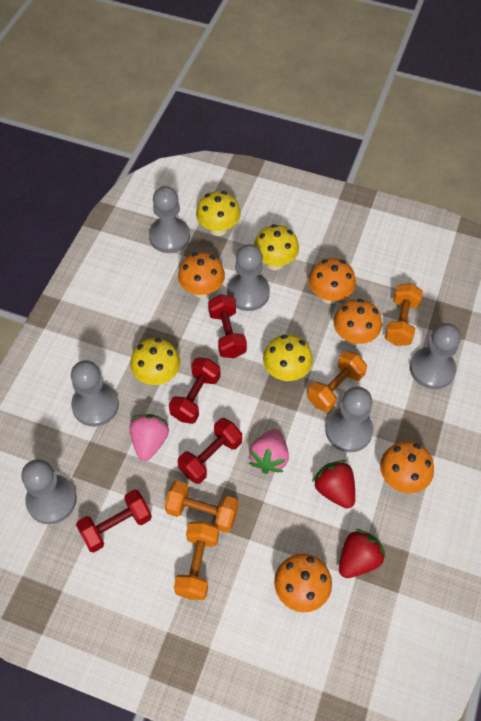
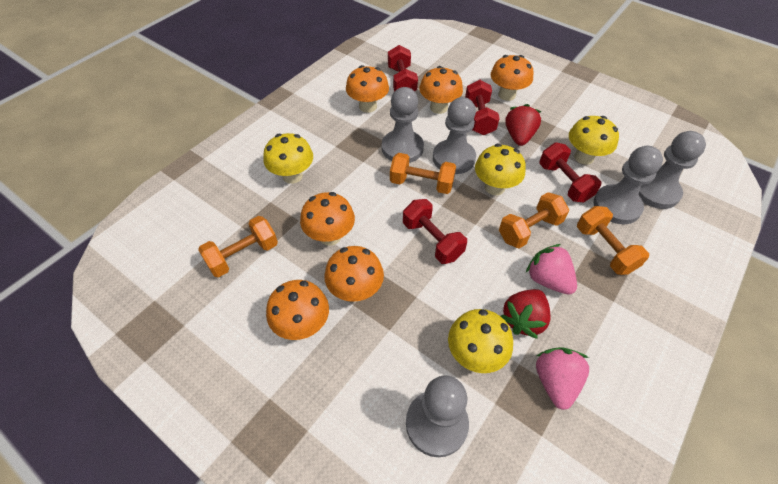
grey pawn: [22,459,77,524] [71,360,119,427] [149,186,190,253] [227,244,270,311] [325,387,373,452] [410,323,461,389] = 6 -> [382,87,424,163] [406,375,469,457] [433,97,476,174] [594,146,663,224] [639,131,706,209] = 5
orange mushroom: [178,252,225,298] [274,554,332,612] [309,258,356,304] [334,299,382,345] [380,441,434,493] = 5 -> [266,280,329,340] [300,192,355,246] [324,246,384,302] [346,65,389,113] [419,66,463,114] [491,55,533,101] = 6

